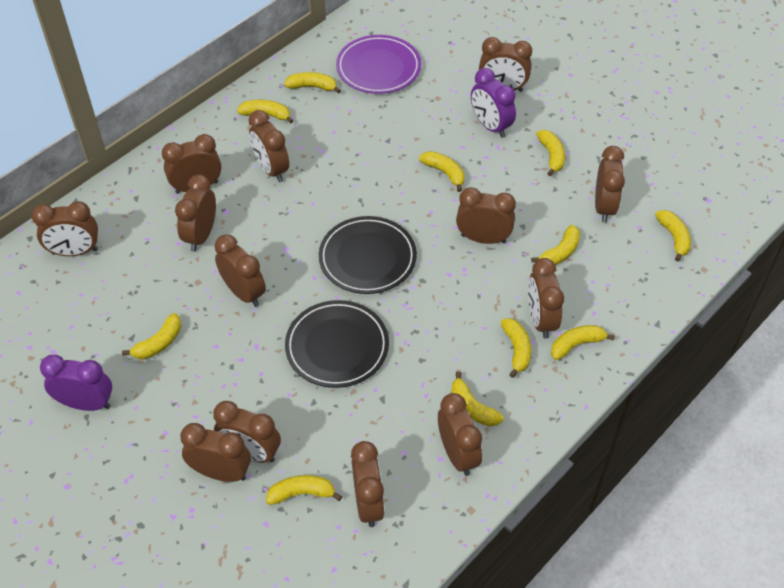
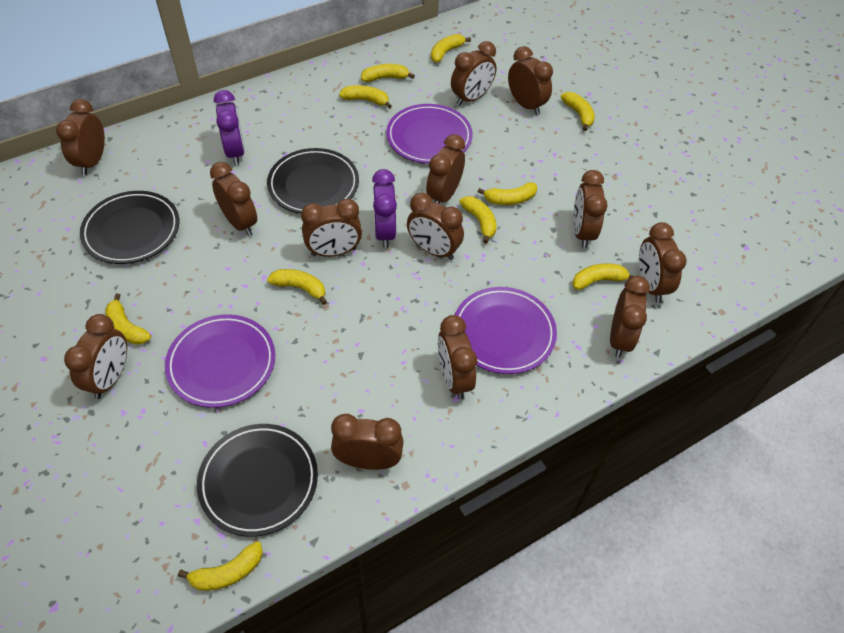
black plate: [285,300,389,388] [319,216,417,294] = 2 -> [80,191,179,264] [197,424,318,537] [267,148,359,214] = 3
purple plate: [336,35,421,94] = 1 -> [165,314,275,408] [386,104,473,164] [455,287,557,374] = 3
yellow banana: [122,313,181,359] [237,100,293,124] [266,475,342,505] [284,72,341,94] [419,151,465,192] [451,371,504,427] [501,318,531,378] [531,225,580,265] [536,130,565,176] [551,325,615,360] [655,210,691,261] = 11 -> [105,293,151,345] [178,541,263,591] [267,269,327,305] [339,85,392,108] [361,64,415,82] [431,34,471,63] [459,196,497,244] [478,182,537,205] [561,92,595,131] [572,264,633,290] = 10

